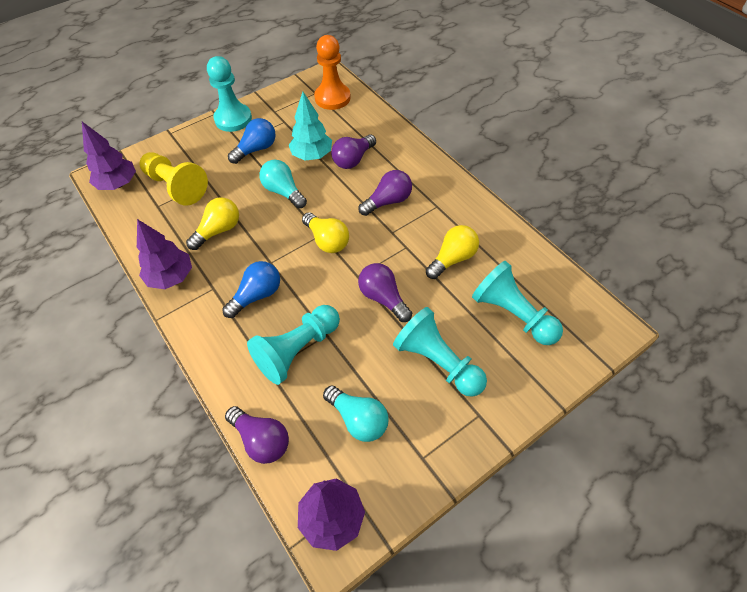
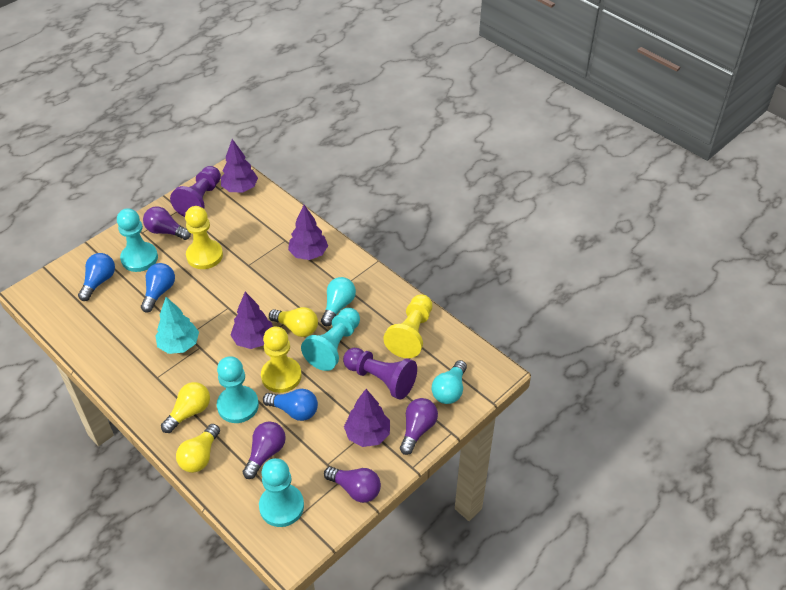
blue light bulb: [222,261,280,318] [228,118,276,164] = 2 -> [78,253,115,301] [141,263,175,312] [263,389,318,421] = 3
orange pawn: [314,35,351,110] = 1 -> none = 0
purple pawn: none = 0 -> [170,166,221,217] [343,348,417,400] = 2
purple tree: [82,122,136,190] [137,219,192,289] [298,478,365,551] = 3 -> [221,139,258,192] [231,292,273,349] [288,205,328,260] [344,389,390,447] = 4
yellow pawn: [139,152,208,205] = 1 -> [185,206,223,269] [261,327,302,393] [383,294,433,358] = 3

